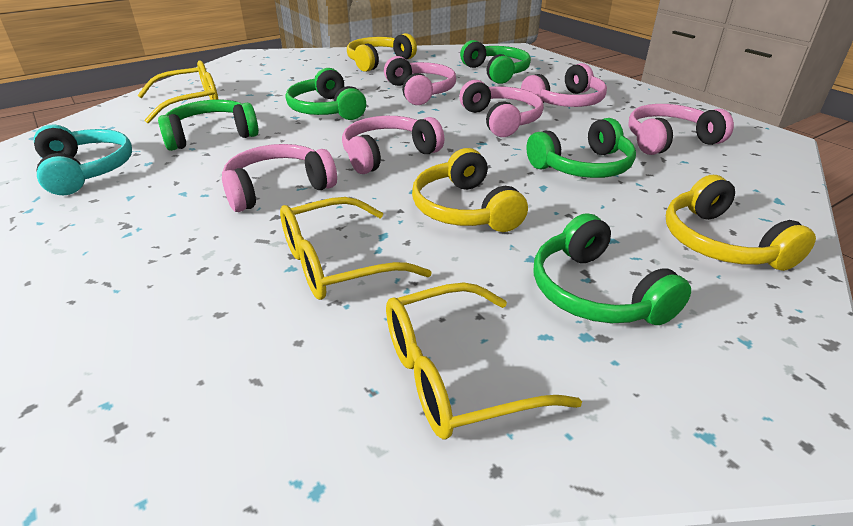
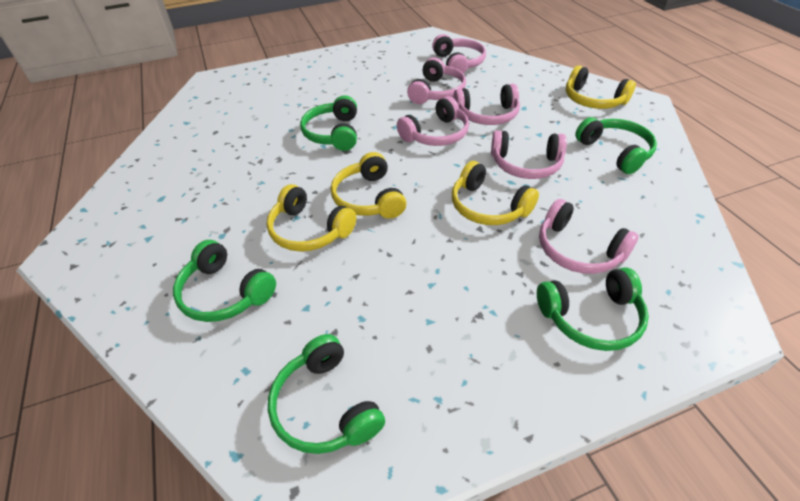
turquoise headphones: [34,124,132,195] = 1 -> none = 0
yellow glasses: [137,60,219,124] [280,197,432,300] [386,282,582,439] = 3 -> none = 0
yellow headphones: [347,33,417,72] [412,148,528,232] [666,175,816,271] = 3 -> [267,184,357,252] [331,152,406,219] [452,161,539,225] [566,65,636,109] = 4

